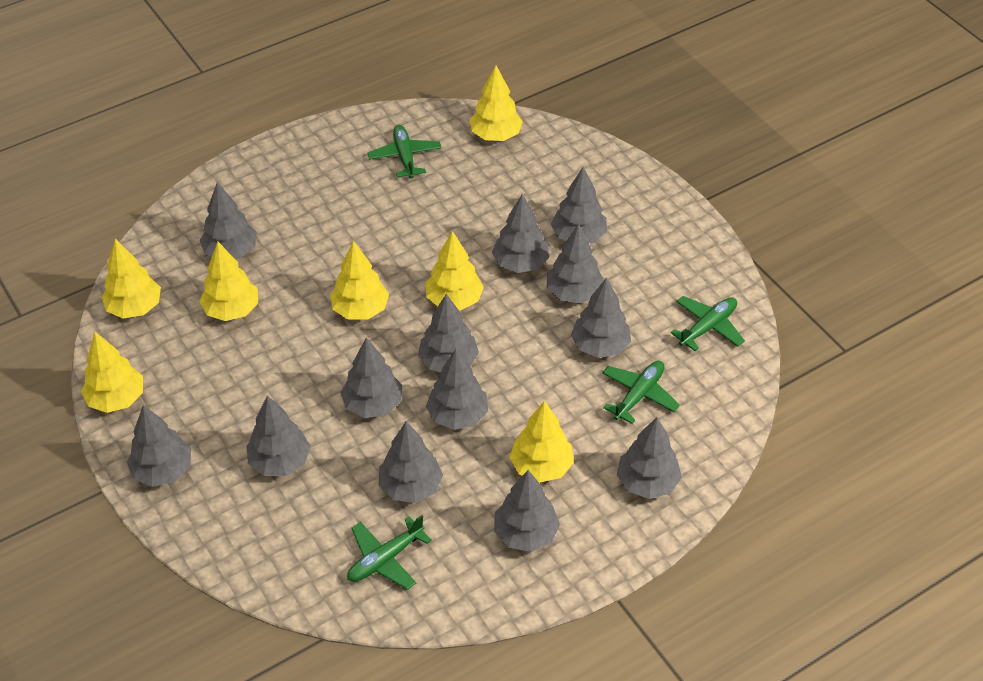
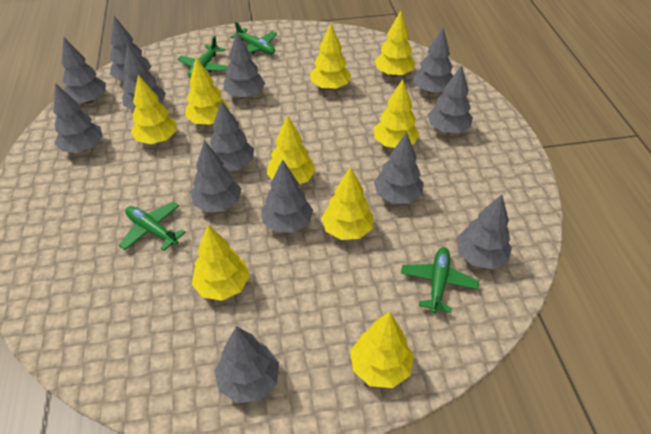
yellow tree: [81,332,143,413] [102,239,161,318] [199,242,258,321] [330,241,389,319] [426,231,484,310] [470,66,523,141] [509,401,574,483] = 7 -> [131,75,177,144] [185,57,229,125] [192,225,249,301] [267,115,315,184] [310,24,351,90] [321,166,374,240] [350,312,414,388] [374,79,420,148] [375,11,415,77] = 9

